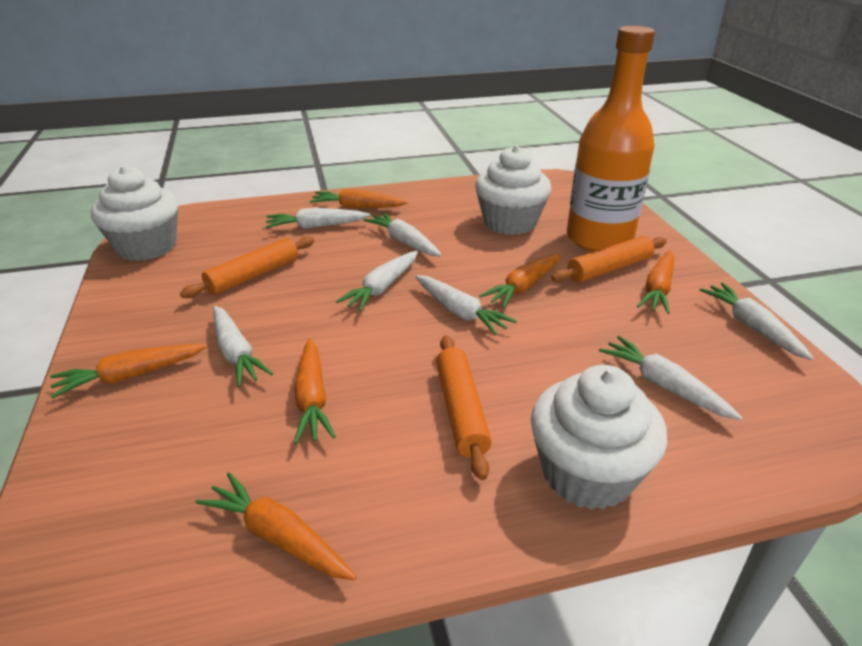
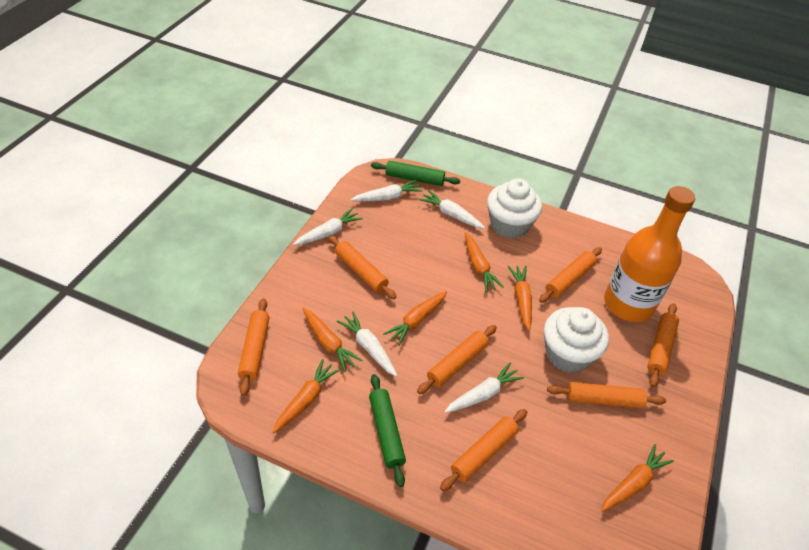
green rolling pin: none = 0 -> [369,374,406,487] [371,161,460,186] = 2
orange rolling pin: [180,236,314,298] [436,335,492,480] [551,236,667,282] = 3 -> [238,298,270,396] [328,235,396,299] [417,325,497,394] [440,409,527,491] [539,247,602,303] [547,382,666,408] [647,303,679,387] = 7
white carrot: [213,306,273,387] [265,208,370,229] [336,251,418,312] [364,212,442,256] [415,275,517,336] [599,336,743,420] [699,283,814,360] = 7 -> [293,208,363,246] [336,311,397,377] [351,180,423,202] [419,190,485,229] [444,362,524,413] = 5
white cupcake: [91,166,178,261] [475,145,552,235] [531,365,667,510] = 3 -> [487,179,542,239] [544,307,609,373] = 2

